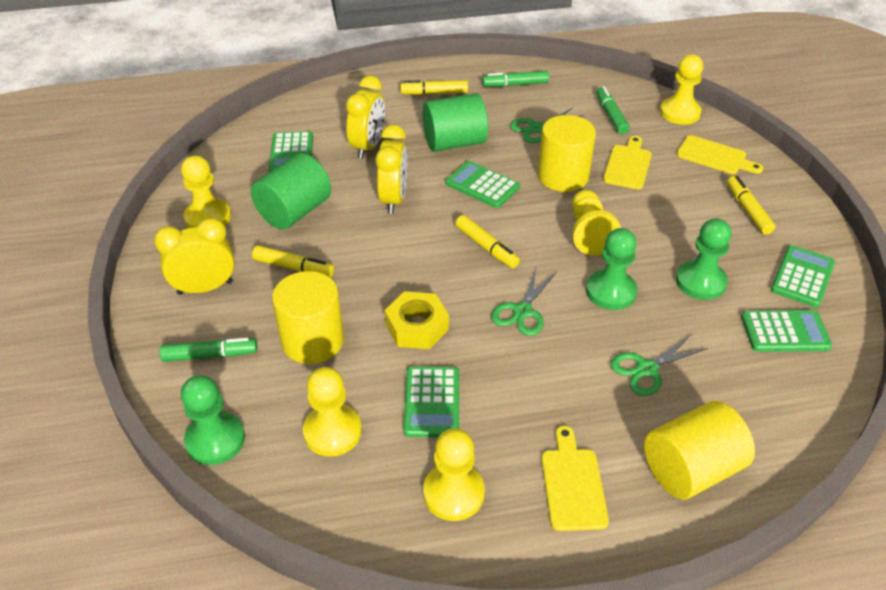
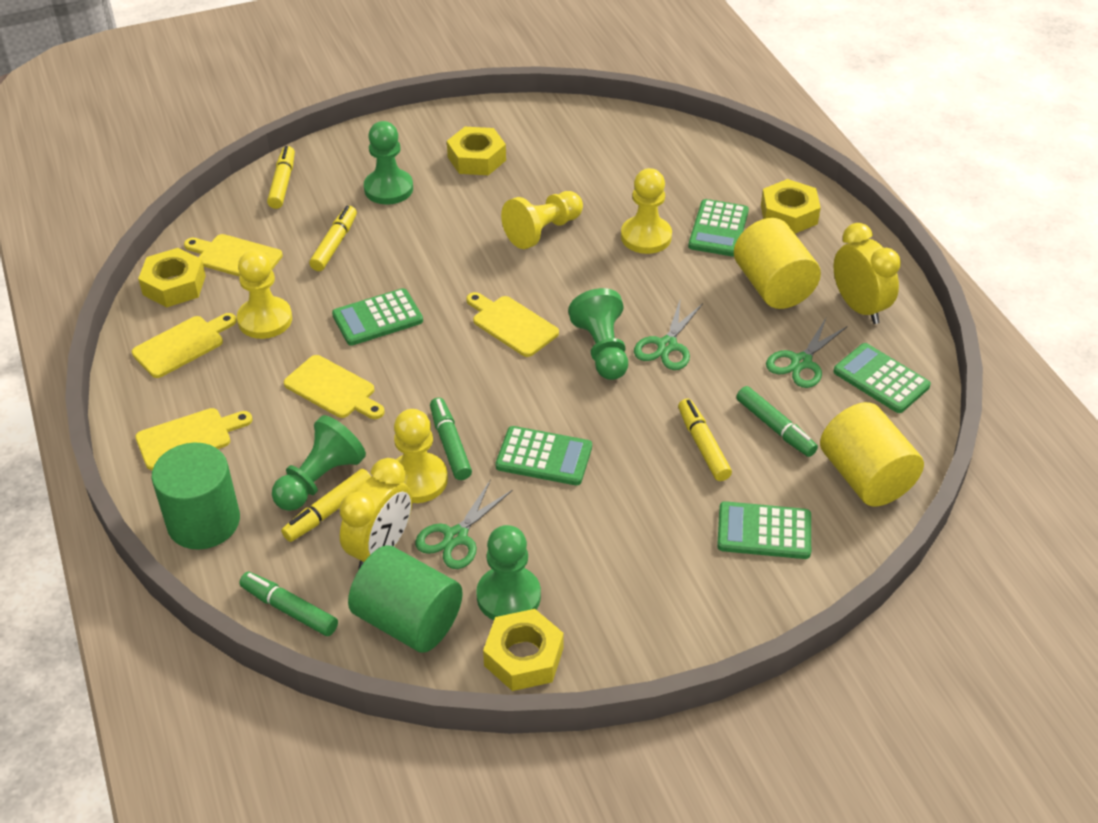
green pawn: [181,375,245,465] [586,228,637,310] [676,218,732,300] = 3 -> [272,415,366,511] [364,121,413,205] [476,525,541,620] [568,288,628,380] = 4
yellow clock: [154,217,235,295] [346,76,385,159] [375,125,407,214] = 3 -> [339,458,412,570] [834,223,901,324] = 2
yellow cutting board: [541,426,609,531] [603,136,652,189] [677,135,763,174] = 3 -> [132,313,237,378] [135,408,252,470] [184,234,283,277] [284,355,385,419] [466,292,559,357] = 5
yellow cylinder: [272,271,344,364] [538,115,596,192] [644,401,755,500] = 3 -> [734,218,821,309] [820,402,924,507] = 2
yellow nut: [385,291,449,349] = 1 -> [138,248,206,307] [447,127,506,175] [483,609,564,691] [761,179,821,234] = 4
yellow pawn: [181,156,231,228] [303,367,362,457] [423,429,485,521] [572,190,621,256] [660,54,703,125] = 5 -> [237,250,292,339] [394,409,448,503] [501,191,583,249] [621,168,672,254] = 4

